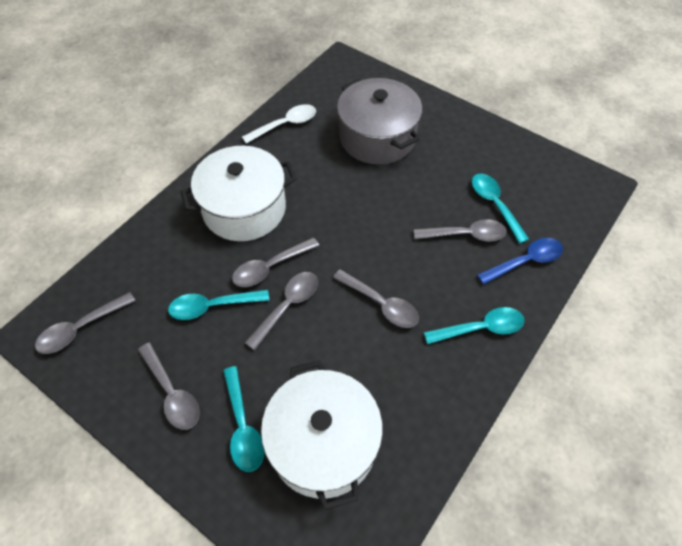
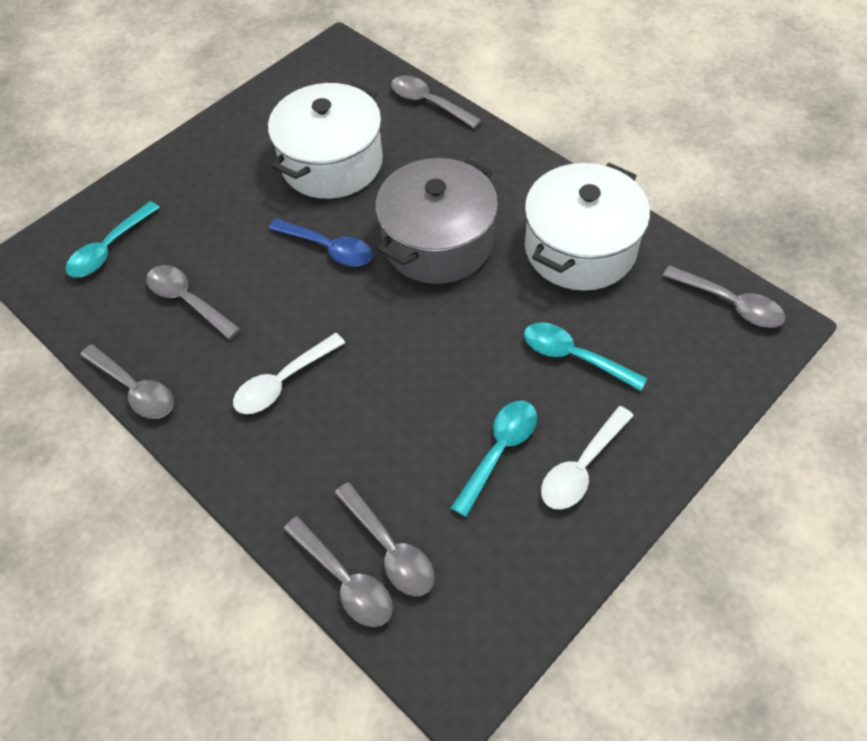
turquoise spoon: [168,290,270,320] [223,366,264,472] [424,307,524,344] [472,173,529,244] = 4 -> [66,201,160,277] [450,400,537,517] [524,322,647,391] = 3
white spoon: [242,104,316,144] = 1 -> [233,333,345,414] [541,406,634,510] = 2

